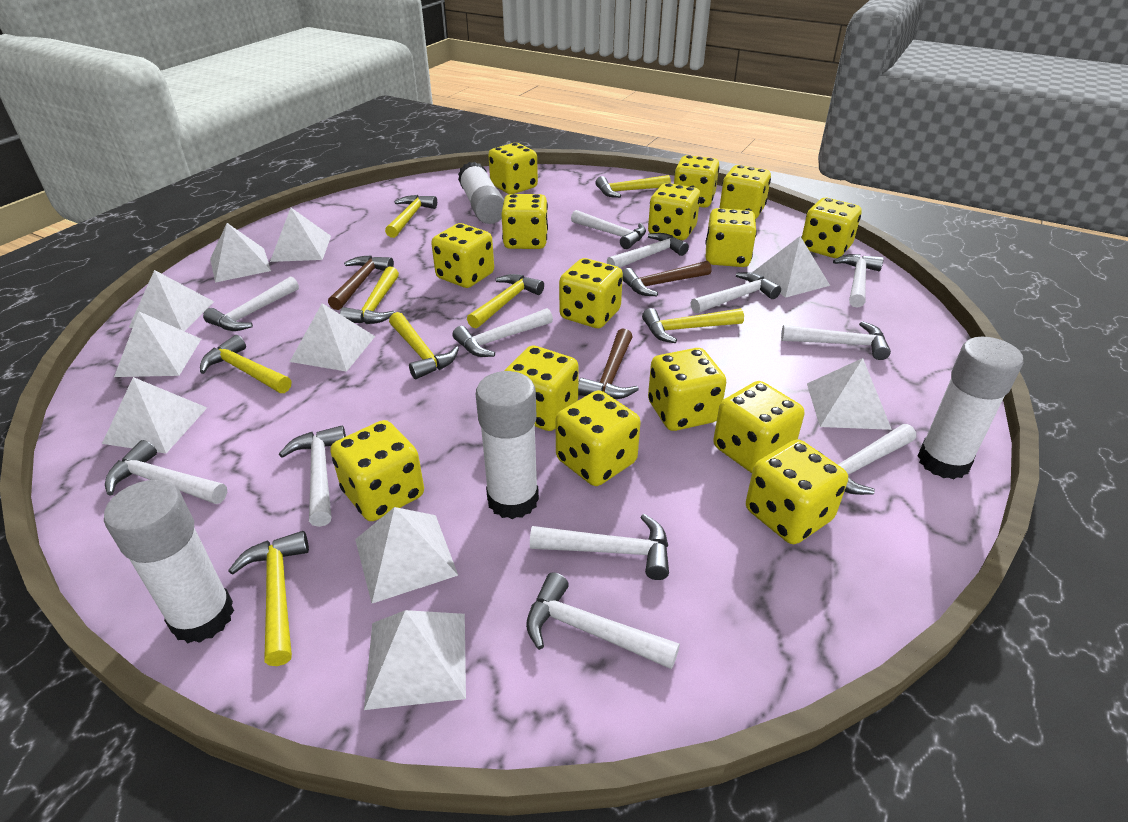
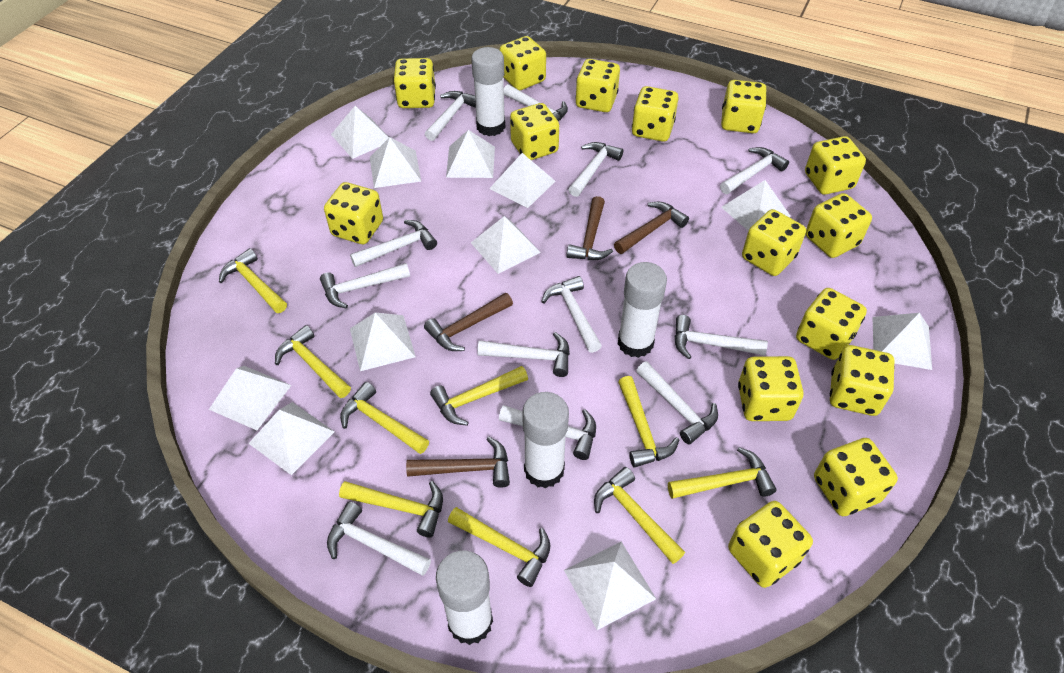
brown hammer: [328,255,394,310] [578,328,639,399] [622,261,712,296] = 3 -> [406,437,510,488] [424,293,513,351] [566,196,613,260] [614,202,689,254] = 4
white pyramid: [102,377,207,453] [114,311,201,377] [129,270,214,331] [210,223,271,283] [270,208,331,262] [290,303,375,372] [355,507,458,603] [364,610,466,710] [753,236,830,298] [807,358,892,430] = 10 -> [209,366,292,430] [248,402,335,475] [331,106,389,159] [350,313,416,371] [370,137,421,188] [446,130,495,178] [471,216,541,274] [489,153,555,208] [564,542,656,630] [721,180,791,231] [872,313,932,370] = 11
yellow hammer: [200,335,291,393] [228,531,309,666] [340,267,399,324] [385,195,437,238] [389,312,459,379] [467,274,544,329] [595,175,671,198] [642,308,744,343] = 8 -> [219,248,287,313] [275,325,351,398] [339,481,443,538] [340,382,429,454] [430,366,528,426] [448,507,551,587] [594,467,685,564] [618,376,679,468] [668,447,777,499] = 9

